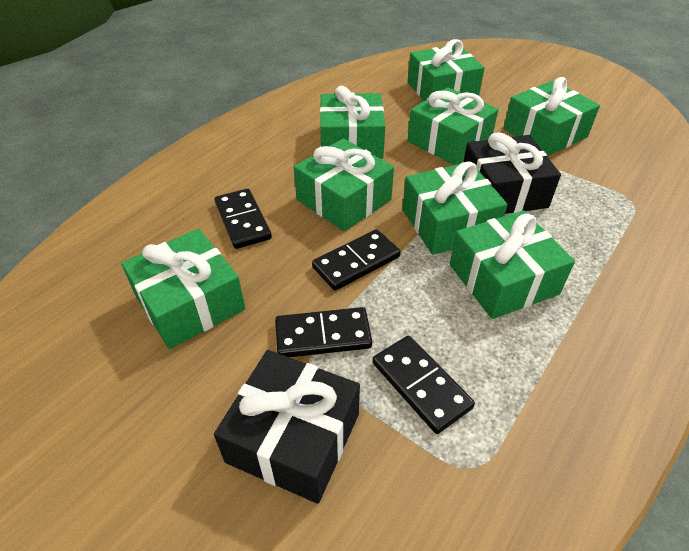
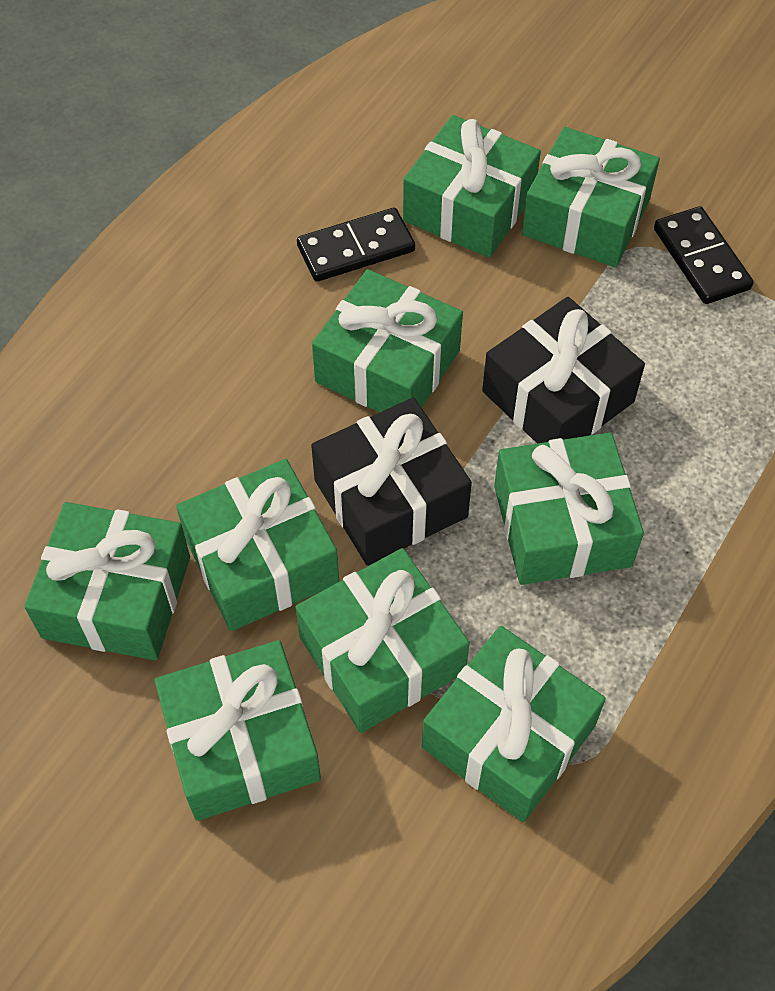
black domino: [215,189,272,249] [275,307,372,357] [312,229,401,291] [373,336,475,434] = 4 -> [297,208,415,282] [654,206,753,304] = 2
green gift: [121,229,245,349] [294,138,394,232] [320,86,385,159] [402,162,508,255] [407,87,498,165] [408,39,485,101] [450,210,575,319] [503,77,600,156] = 8 -> [24,502,190,660] [155,640,321,821] [176,459,339,631] [296,548,470,733] [312,269,463,412] [403,115,541,258] [422,626,606,822] [494,433,644,585] [522,127,660,268] = 9

